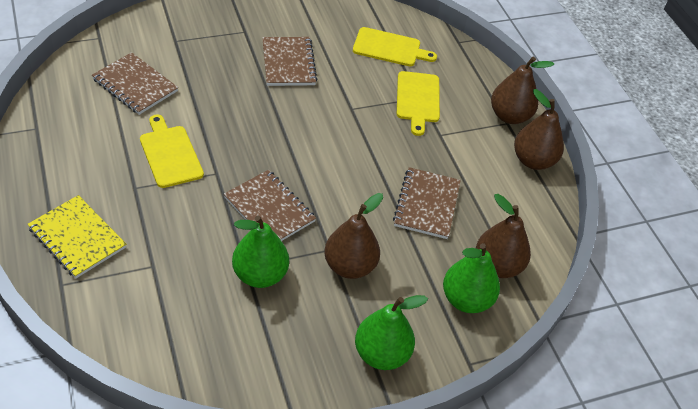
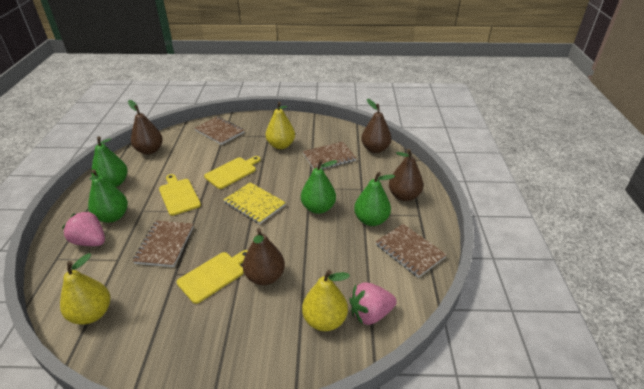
green pear: [232,216,289,288] [355,295,428,370] [443,243,500,313] = 3 -> [88,169,128,223] [91,136,128,187] [301,160,337,214] [354,172,395,226] = 4
pink strawberry: none = 0 -> [62,210,105,246] [349,282,397,325] = 2
yellow pear: none = 0 -> [60,253,110,325] [266,102,295,149] [302,270,350,331] = 3

